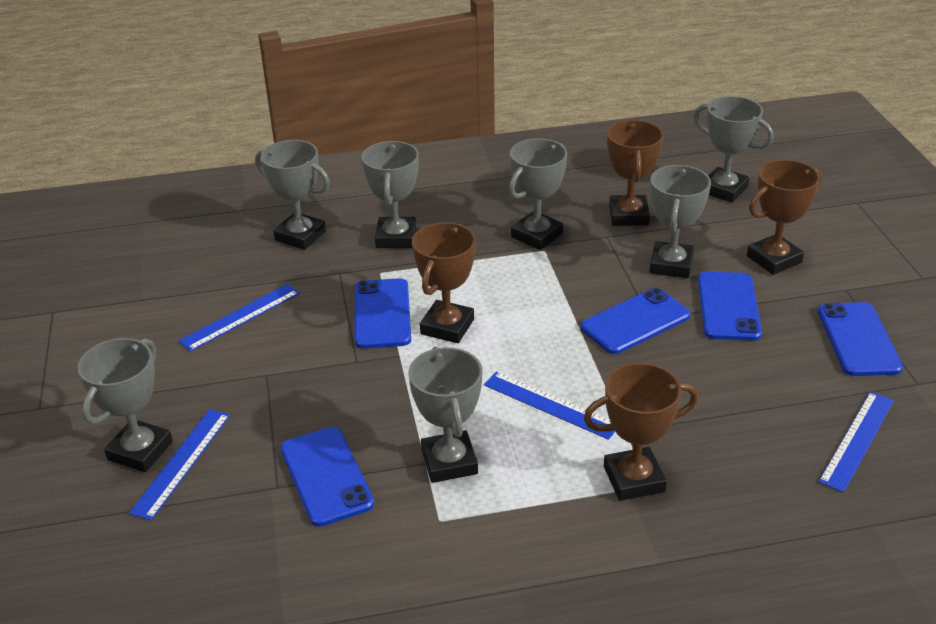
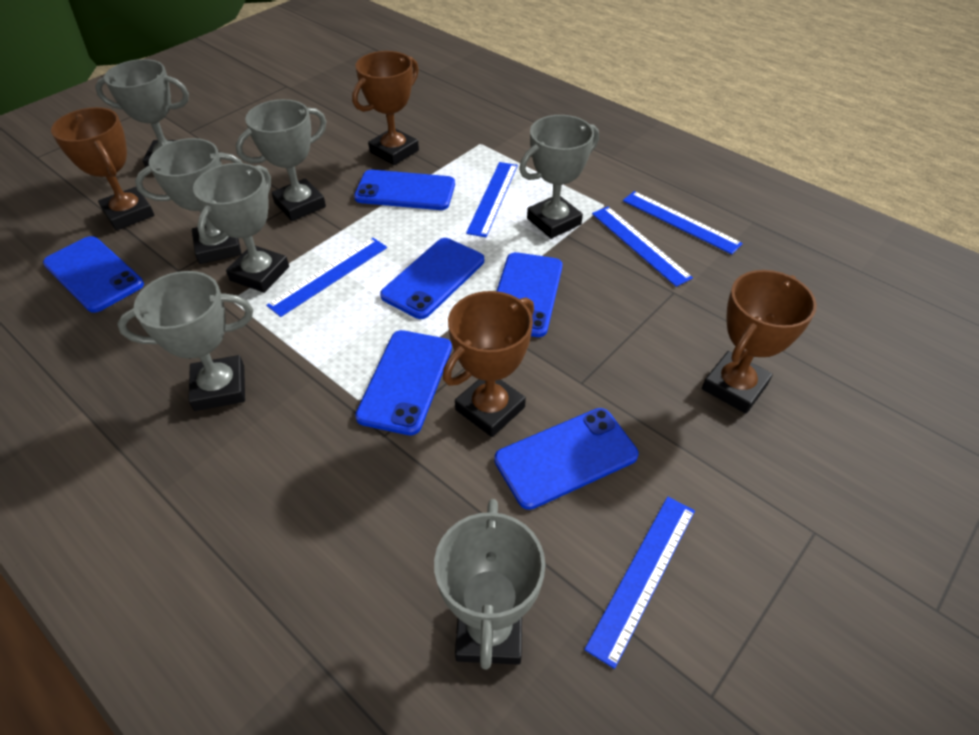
blue phone: [280,427,374,527] [355,278,411,349] [581,288,690,354] [698,272,762,341] [818,302,903,376] = 5 -> [43,236,144,313] [354,170,455,210] [355,330,452,435] [380,238,484,319] [494,408,639,510] [497,252,563,337] = 6
blue ruler: [129,409,230,520] [178,284,300,352] [484,371,615,440] [819,392,894,493] = 4 -> [266,238,387,317] [466,162,518,237] [584,497,695,669] [592,207,693,287] [623,191,743,254] = 5

